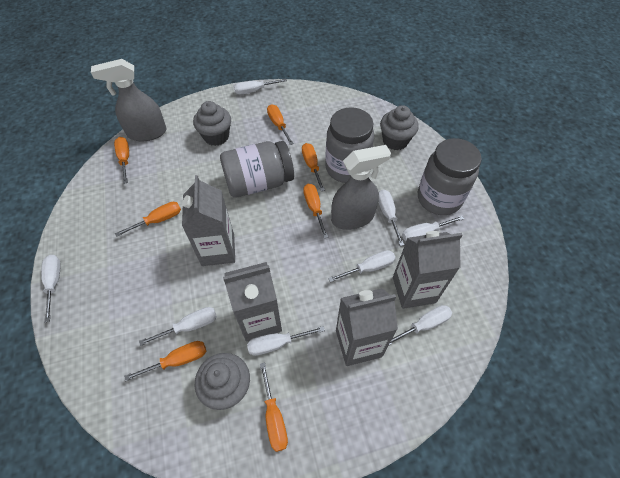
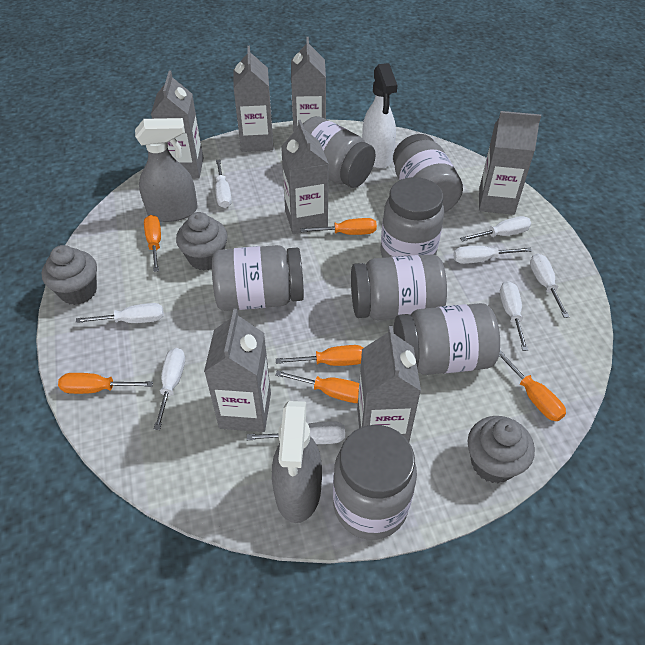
grey carton: [182,175,235,266] [223,262,282,342] [336,288,398,366] [393,231,463,309] = 4 -> [151,71,203,179] [204,309,271,432] [234,46,273,152] [281,120,329,234] [291,37,326,132] [357,326,421,442] [479,111,541,215] = 7
grey jar: [220,141,294,198] [325,107,374,183] [418,138,482,215] = 3 -> [212,245,304,311] [303,116,376,188] [333,425,417,540] [351,254,447,320] [380,177,444,258] [393,134,463,213] [394,303,500,375] = 7
orange screwdriver: [114,137,129,184] [115,202,181,237] [124,341,206,381] [260,362,288,452] [267,104,294,145] [302,143,325,191] [303,184,328,239] = 7 -> [58,373,153,394] [144,215,161,272] [275,370,359,403] [276,345,363,366] [301,218,377,235] [499,350,566,421] = 6
white spray bottle: none = 0 -> [362,63,398,168] = 1

